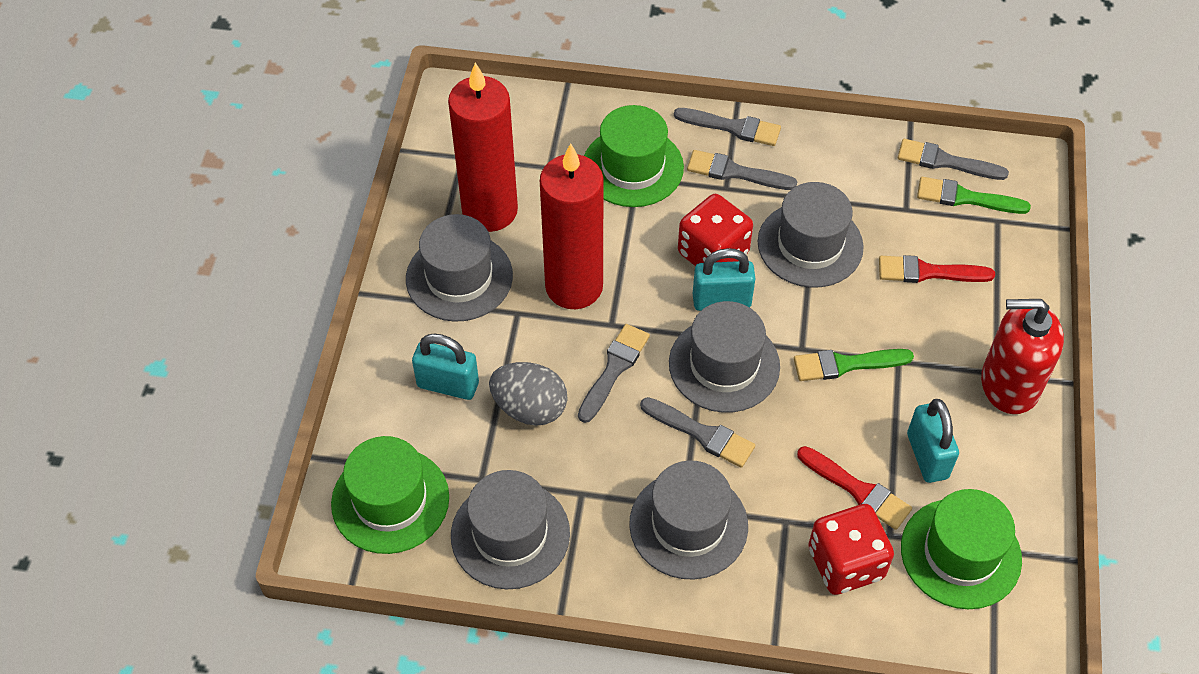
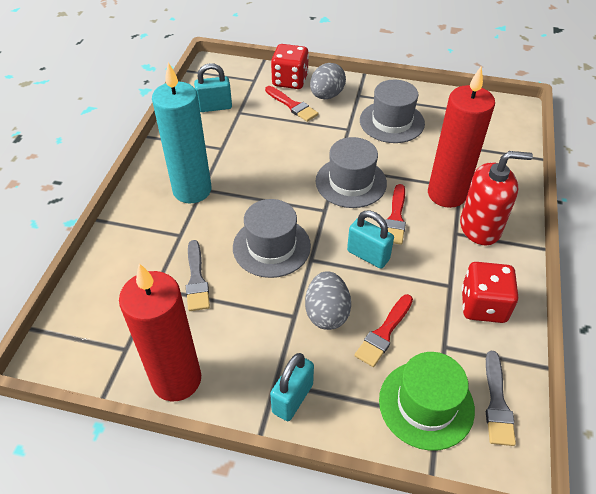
green brush: [794,349,914,381] [917,177,1031,214] = 2 -> none = 0
green hat: [331,436,449,554] [584,105,684,207] [901,489,1022,609] = 3 -> [379,352,475,451] = 1
grey brush: [578,324,650,423] [640,397,755,468] [674,108,781,146] [687,150,797,190] [898,139,1009,180] = 5 -> [186,240,210,311] [486,351,516,446] = 2
grey egg: [489,362,568,426] = 1 -> [305,271,351,330] [310,63,346,99] = 2
grey hat: [406,214,513,322] [451,470,570,589] [629,461,748,579] [669,301,780,413] [758,182,864,288] = 5 -> [233,199,311,278] [316,137,387,208] [360,80,425,143] = 3
red brush: [797,446,912,530] [879,255,995,283] = 2 -> [265,86,318,122] [354,294,413,367] [385,184,406,245] = 3
turquoise candle: none = 0 -> [152,62,211,203] = 1

